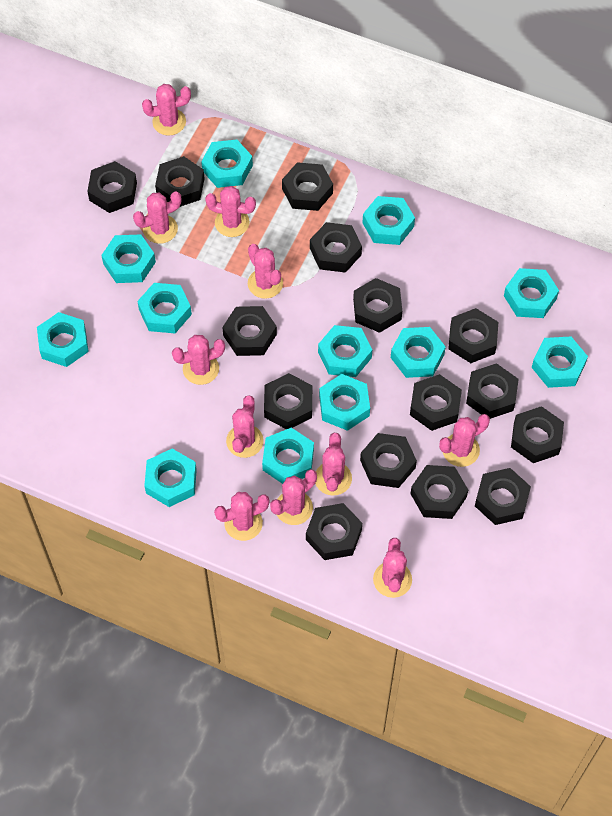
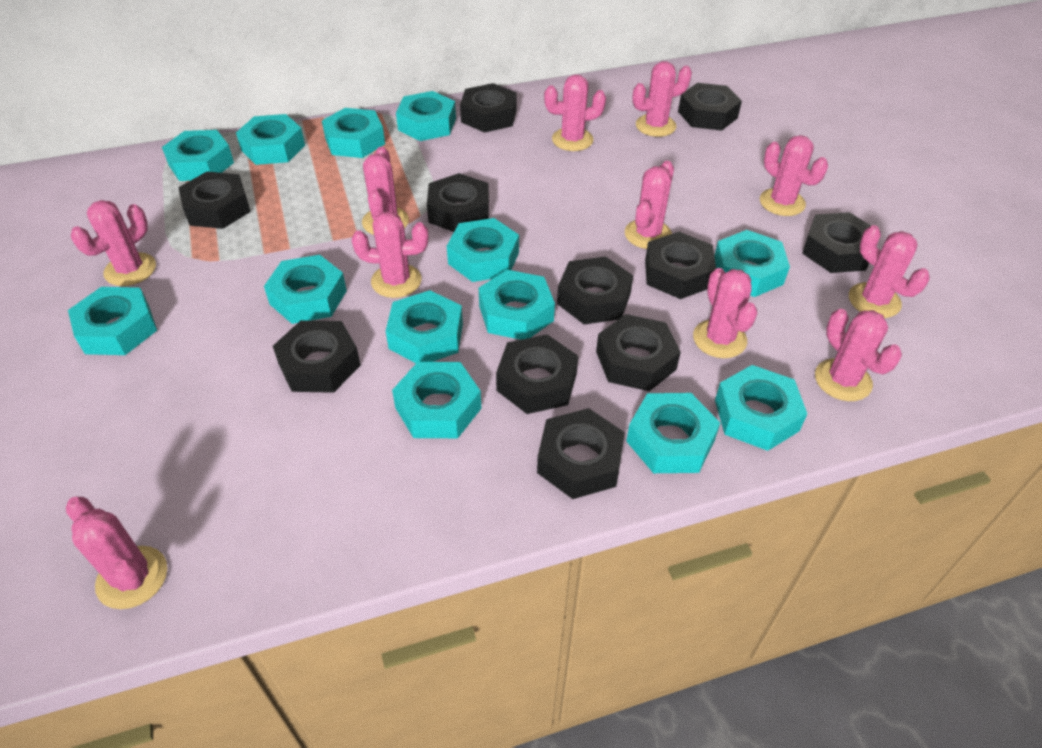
black nut: [87,161,137,213] [155,156,205,207] [222,306,277,356] [264,373,312,429] [282,162,333,211] [306,503,362,560] [310,222,362,273] [353,278,402,333] [360,433,417,488] [410,374,462,431] [410,465,468,519] [448,308,498,363] [466,363,519,419] [475,468,531,525] [511,406,564,463] = 15 -> [178,171,251,229] [273,320,361,393] [427,173,489,232] [460,83,517,133] [496,334,578,414] [537,408,625,499] [557,256,633,325] [596,314,681,391] [645,232,716,299] [678,83,742,130] [802,212,871,273] = 11
turquoise nut: [37,312,89,367] [101,234,156,283] [137,283,192,333] [144,449,197,507] [201,139,253,188] [262,428,314,484] [318,325,372,377] [319,374,370,431] [362,196,415,245] [391,327,446,378] [504,268,559,318] [532,337,588,388] = 12 -> [68,287,157,355] [162,130,234,181] [236,114,305,165] [264,255,347,324] [322,108,385,158] [386,290,463,363] [392,362,481,438] [396,91,456,141] [447,218,519,282] [479,270,555,340] [626,393,720,473] [714,230,790,297] [715,365,807,451] = 13

